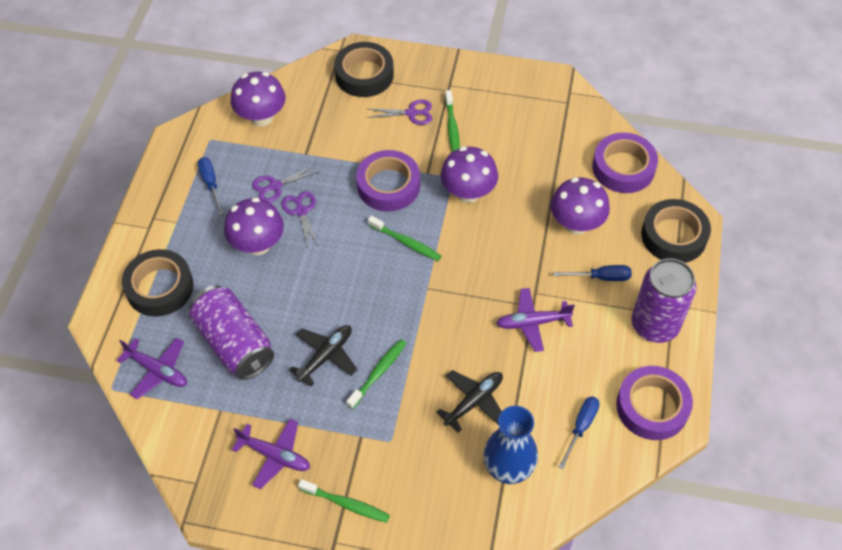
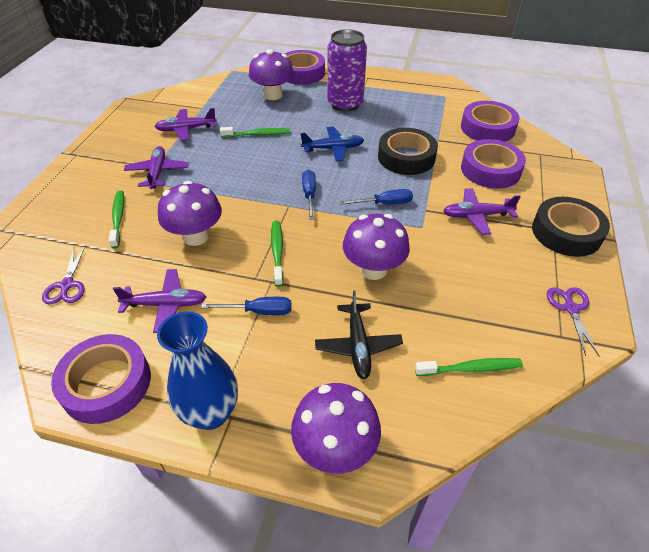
black plane: [289,325,357,387] [436,370,503,432] = 2 -> [315,291,403,379] = 1
black tape: [122,249,193,317] [334,42,394,97] [641,199,711,263] = 3 -> [378,128,438,175] [532,197,610,257] = 2
blue plane: none = 0 -> [301,127,364,162] = 1
purple can: [189,285,274,380] [632,258,696,343] = 2 -> [327,29,367,112] = 1
purple plane: [117,337,187,400] [232,419,310,489] [496,288,575,352] = 3 -> [113,269,206,333] [124,146,189,189] [155,108,217,141] [443,188,521,235] = 4
purple scissors: [252,164,320,202] [282,191,319,247] [367,99,432,125] = 3 -> [42,245,86,304] [547,287,599,356] = 2
purple tape: [356,150,420,212] [592,133,658,193] [616,366,693,440] = 3 -> [51,334,151,424] [284,50,325,85] [461,101,520,142] [461,139,526,189] = 4

